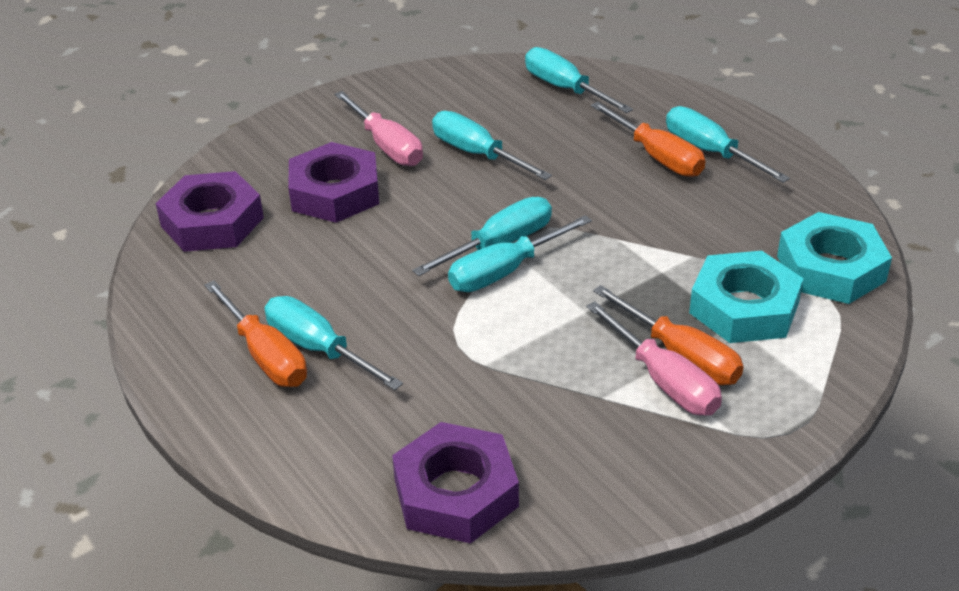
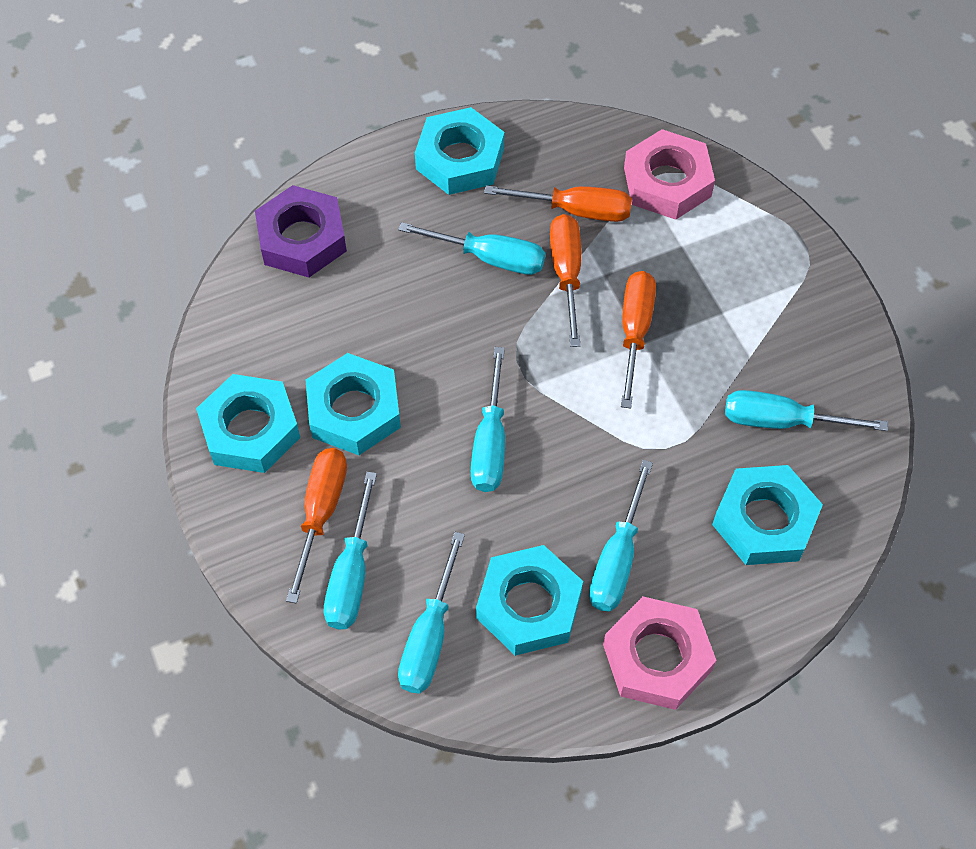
orange screwdriver: [205,281,307,387] [591,102,705,177] [593,285,744,385] = 3 -> [286,448,347,604] [484,185,632,222] [550,214,581,347] [621,271,656,409] = 4
pink nut: none = 0 -> [603,596,717,710] [624,129,715,220] = 2
pink screwdriver: [335,91,423,166] [586,301,722,416] = 2 -> none = 0
purple nut: [156,171,264,252] [288,142,379,223] [392,422,519,544] = 3 -> [255,185,347,277] = 1
turquoise nut: [689,251,804,343] [777,212,892,304] = 2 -> [196,374,300,473] [306,353,401,455] [415,107,504,195] [476,545,583,656] [712,465,823,565] = 5

